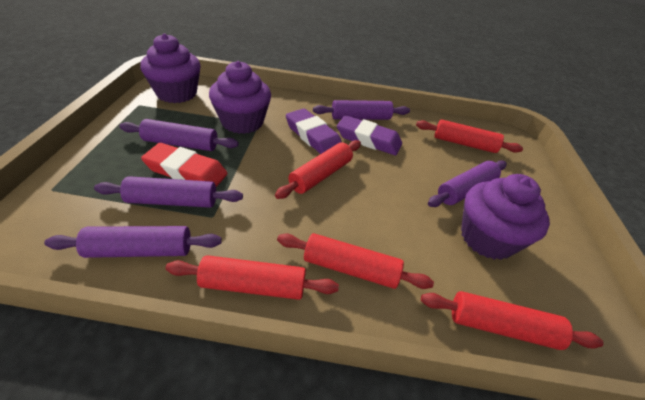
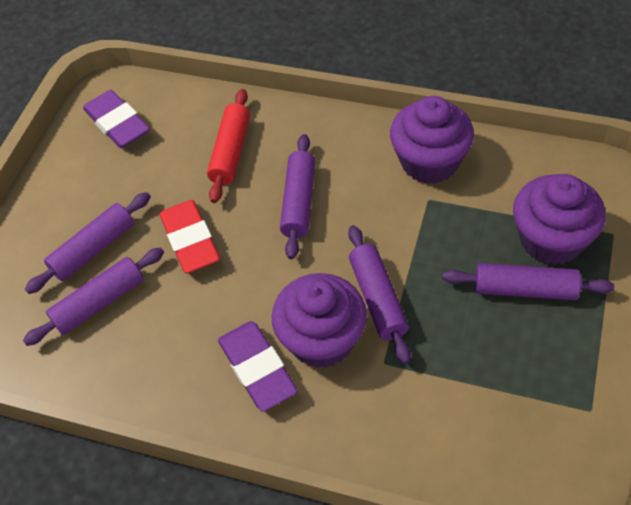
red rolling pin: [166,255,339,300] [275,140,361,199] [277,233,434,289] [416,119,523,153] [421,291,603,350] = 5 -> [207,89,250,203] = 1

